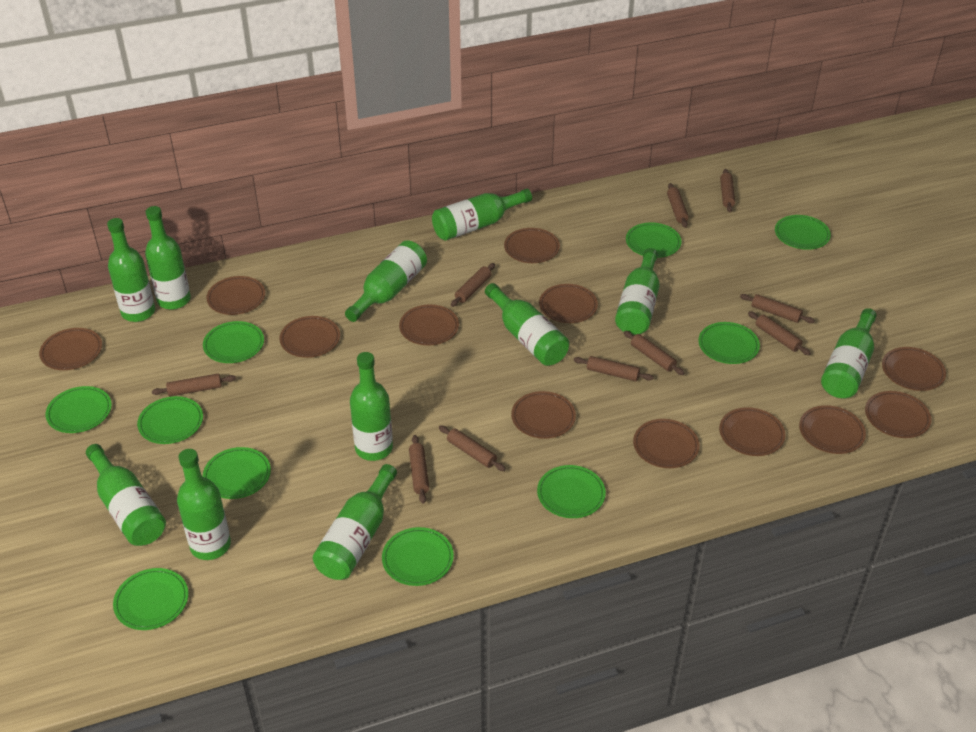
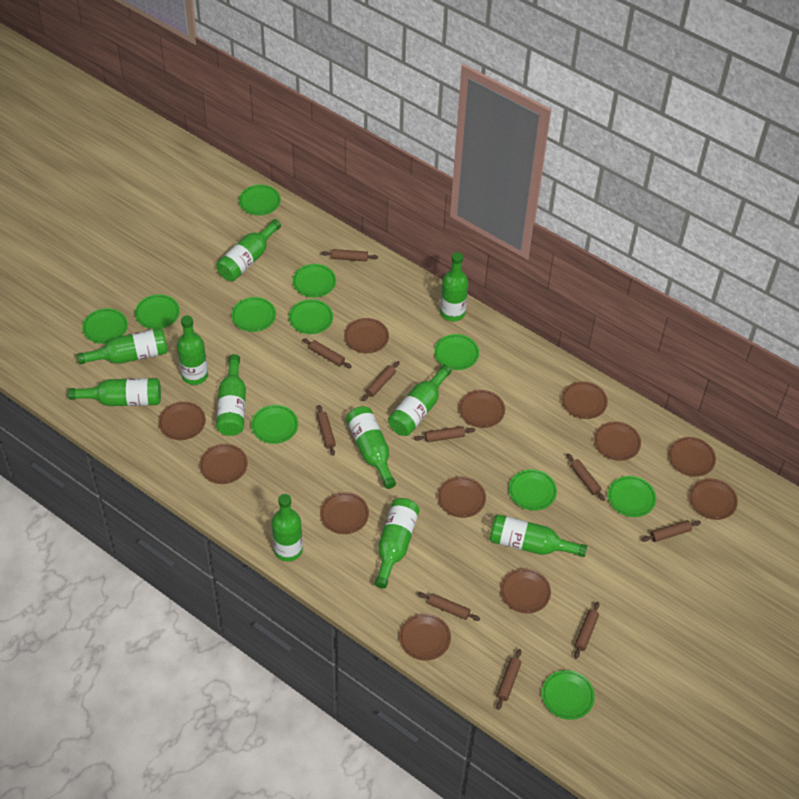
green plate: [46,386,112,433] [113,568,189,630] [137,396,203,444] [203,321,264,363] [203,447,271,499] [382,527,454,586] [537,465,606,518] [626,223,682,258] [698,322,760,364] [775,215,831,250] = 10 -> [82,308,128,344] [135,294,180,329] [231,297,276,332] [239,185,281,215] [251,405,298,444] [289,299,333,334] [292,264,336,297] [434,334,479,370] [509,469,557,511] [542,670,595,720] [608,476,656,517] = 11

